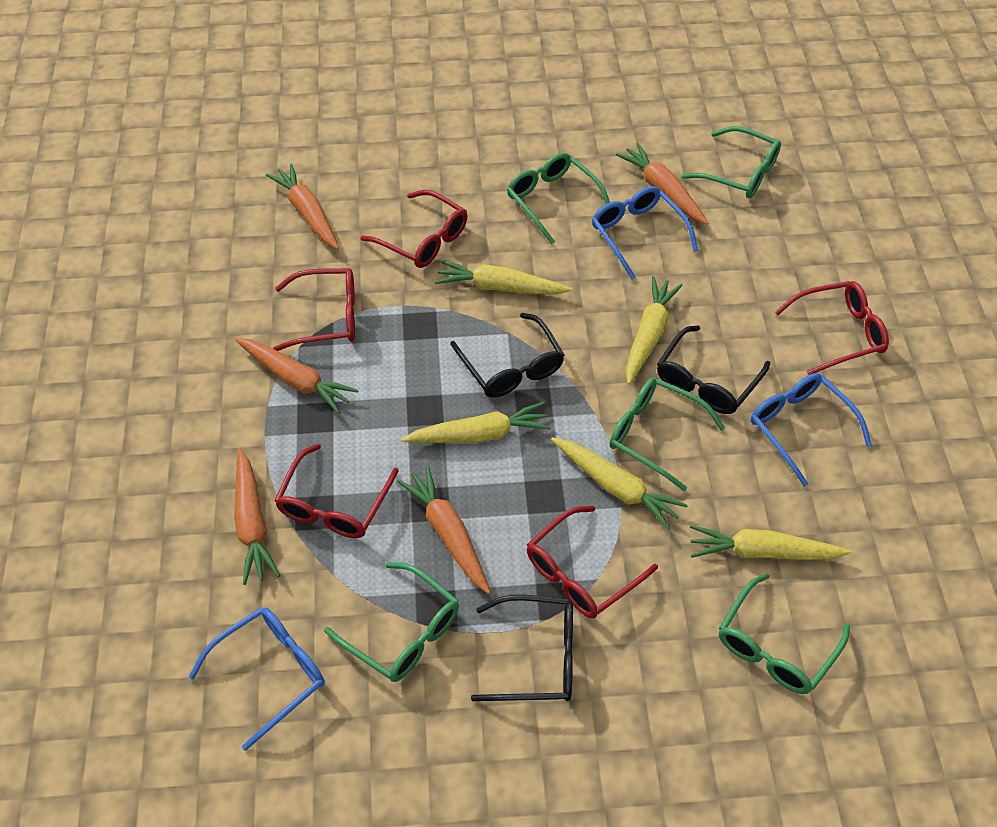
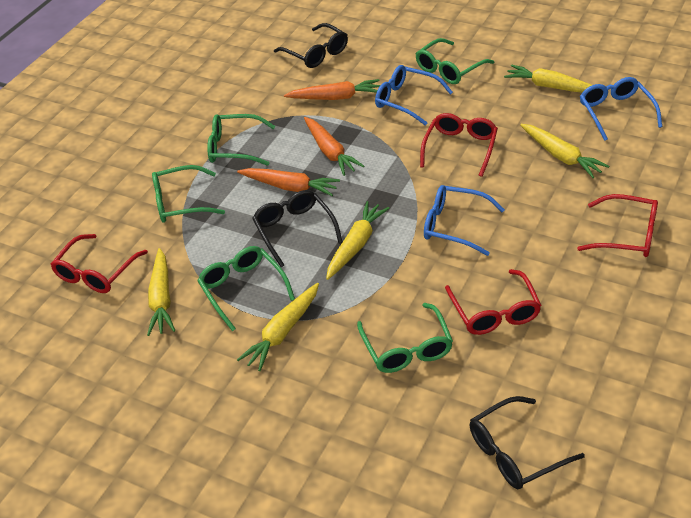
orange carrot: [234,448,280,585] [235,338,359,414] [266,163,339,250] [397,466,491,594] [616,143,708,225] = 5 -> [237,168,340,196] [284,79,380,100] [304,117,364,176] = 3
red glasses: [273,268,355,351] [274,444,399,538] [360,190,468,268] [527,506,658,618] [775,281,889,375] = 5 -> [50,234,148,293] [420,113,498,177] [445,269,542,335] [577,194,658,257] = 4

